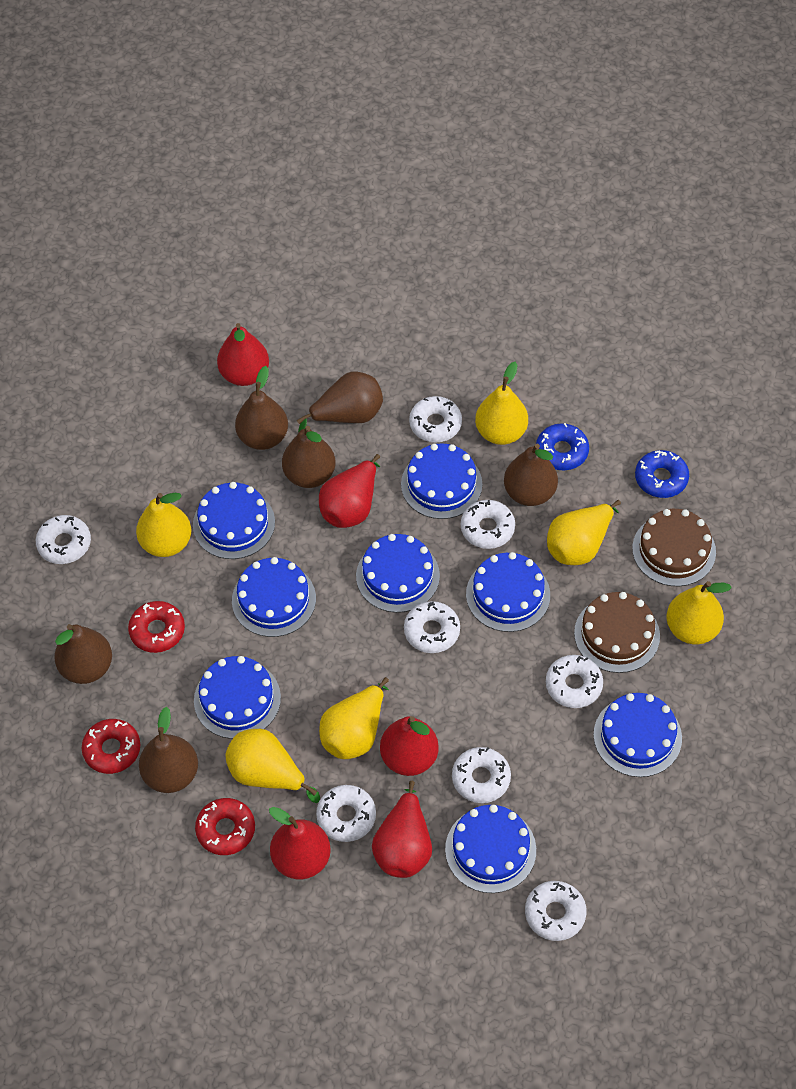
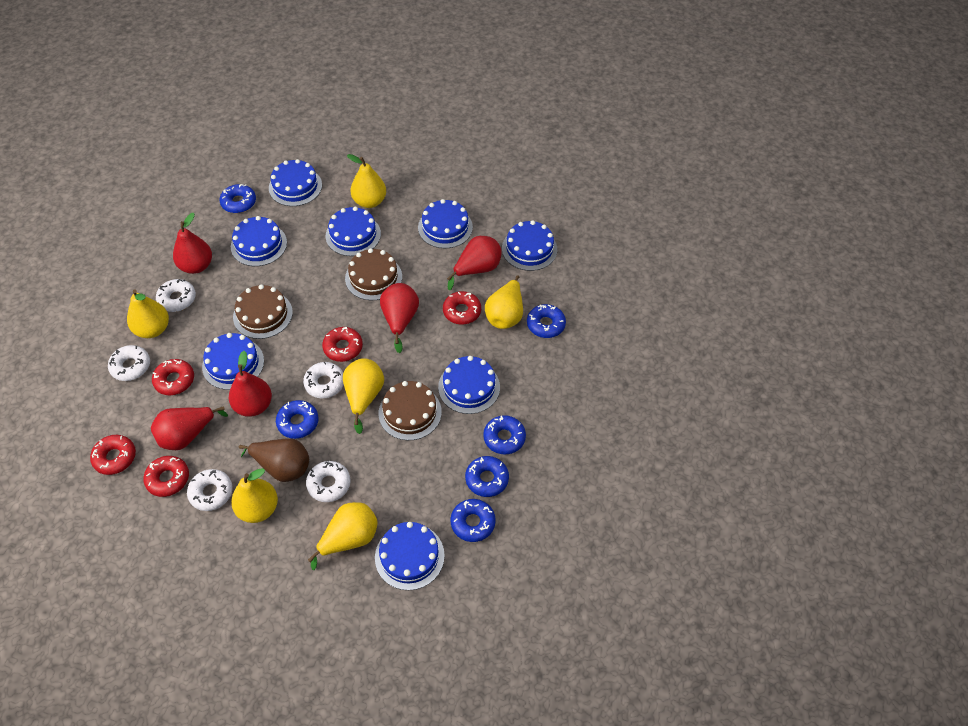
blue donut: [536,423,589,470] [635,450,689,498] = 2 -> [220,184,256,213] [276,400,319,439] [451,499,496,542] [465,456,509,497] [483,415,526,454] [527,304,566,338] = 6
brown cake: [574,592,660,673] [632,509,716,586] = 2 -> [233,284,293,339] [345,248,402,300] [379,381,442,440] = 3
brown pear: [54,624,112,684] [139,707,198,793] [235,366,288,450] [282,426,336,488] [297,371,383,433] [504,444,558,506] = 6 -> [239,439,309,482] = 1
red donut: [81,719,140,774] [128,601,185,653] [195,798,255,855] = 3 -> [90,435,136,475] [143,456,189,497] [152,359,194,395] [322,327,363,362] [443,291,481,324] = 5
white donut: [36,515,91,564] [316,785,376,842] [404,601,460,653] [409,396,462,443] [452,747,511,803] [461,500,515,549] [525,881,587,941] [546,655,603,708] = 8 -> [108,345,150,381] [156,279,196,312] [187,469,233,511] [303,361,344,398] [306,461,351,502] = 5

